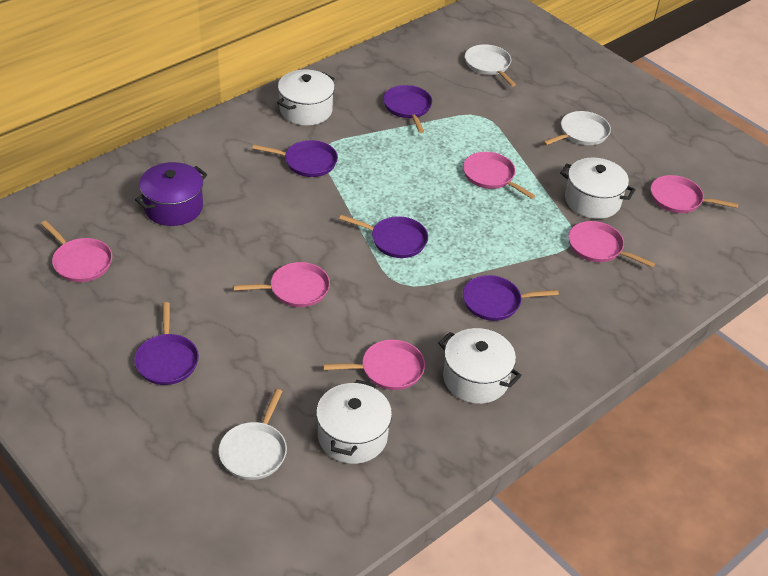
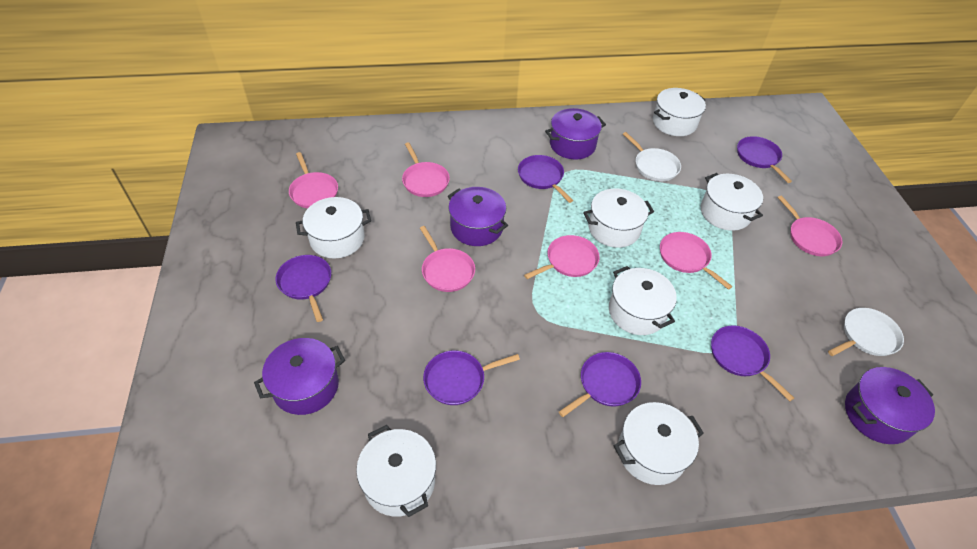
purple pan: [134,302,199,385] [252,140,338,177] [339,215,428,258] [383,85,432,133] [463,275,559,321] = 5 -> [275,255,331,322] [423,350,520,405] [518,155,573,203] [559,352,641,417] [711,325,794,401] [737,136,792,183] = 6
purple pot: [135,162,207,226] = 1 -> [254,338,345,415] [448,187,508,246] [545,108,606,160] [845,367,935,444] = 4
white pan: [219,389,287,480] [465,44,516,87] [543,111,611,145] = 3 -> [623,132,681,181] [828,308,904,356] = 2
white pot: [277,69,335,126] [316,380,392,464] [438,328,522,404] [560,158,635,219] = 4 -> [296,197,371,258] [356,425,436,517] [583,188,654,248] [609,266,677,335] [614,402,704,485] [653,88,706,136] [701,173,763,231] = 7

